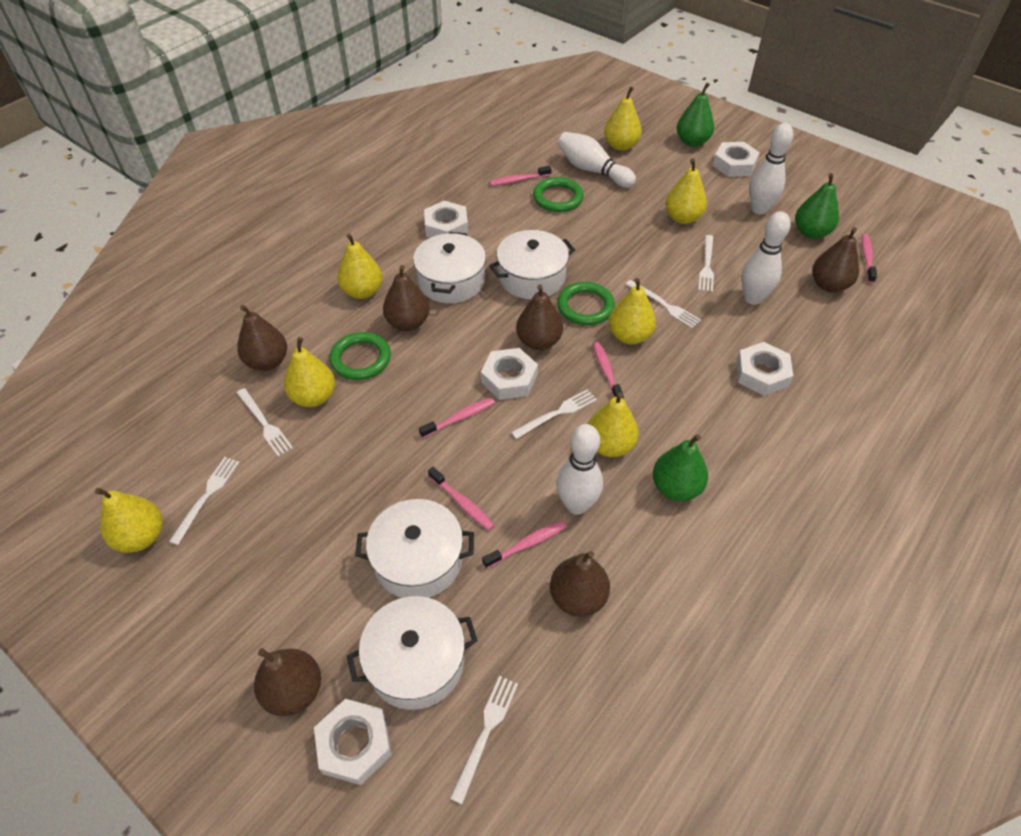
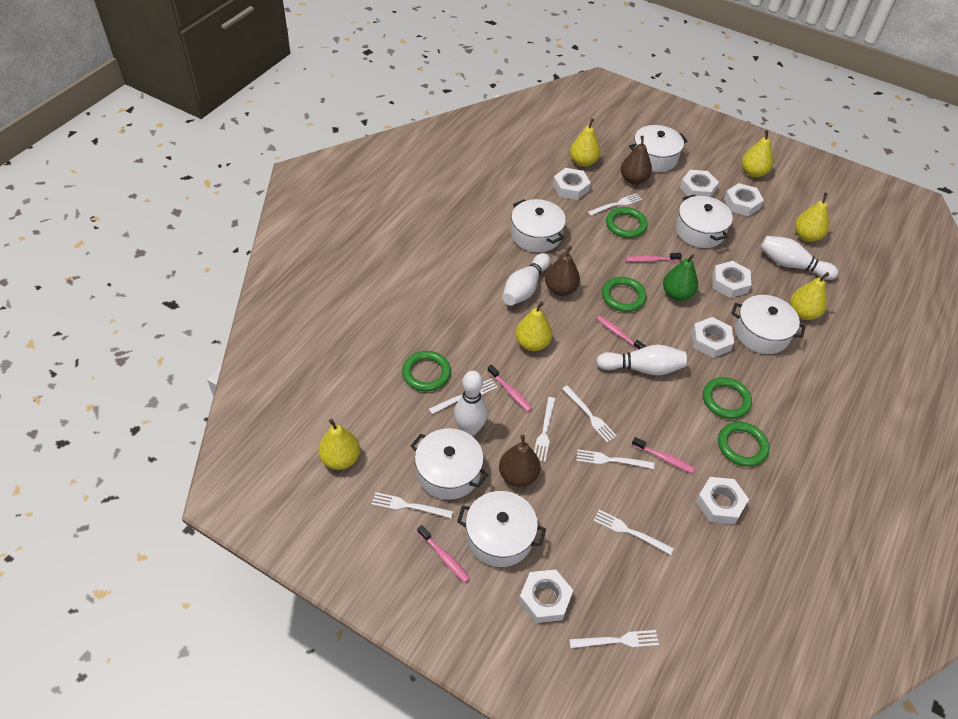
brown pear: [237,305,287,371] [254,648,321,716] [383,265,429,331] [516,285,563,350] [550,551,610,617] [812,227,859,293] = 6 -> [499,435,540,487] [545,246,580,296] [621,136,652,185] = 3
green pear: [653,434,708,501] [677,83,714,147] [795,173,839,239] = 3 -> [663,254,698,301] = 1
green ring: [329,332,391,380] [533,177,584,212] [557,282,615,325] = 3 -> [402,351,451,391] [602,277,647,312] [606,207,647,238] [703,377,752,419] [718,422,769,467] = 5
pink toothbrush: [419,398,495,438] [428,467,495,531] [482,520,567,569] [489,166,552,186] [593,341,624,399] [862,234,877,283] = 6 -> [418,525,470,583] [488,364,532,412] [597,316,646,350] [626,253,682,262] [632,437,695,473] = 5
white fork: [169,457,240,545] [237,388,293,457] [450,676,518,804] [511,389,597,439] [626,280,701,329] [698,235,714,292] = 6 -> [372,492,453,518] [429,379,498,414] [534,397,555,462] [562,385,617,442] [569,630,659,648] [576,449,655,469] [588,193,642,216] [593,510,674,555] = 8
white nut: [314,699,392,785] [424,201,468,238] [481,348,538,400] [713,142,760,177] [736,342,793,396] = 5 -> [519,570,573,623] [553,168,591,200] [680,170,719,197] [692,317,734,358] [696,477,749,524] [712,261,751,298] [724,183,764,216] = 7
white pot: [347,596,478,710] [355,499,474,598] [413,232,486,303] [489,230,575,299] = 4 -> [410,428,489,500] [457,491,546,567] [511,199,566,252] [629,125,688,172] [676,195,733,248] [731,295,806,354] = 6
yellow pear: [95,488,163,553] [284,337,335,407] [337,234,382,299] [588,392,639,457] [604,86,642,151] [609,278,656,344] [665,159,707,224] = 7 -> [318,419,360,470] [515,301,552,351] [570,118,600,167] [742,130,773,178] [790,272,829,320] [795,193,829,242] = 6

